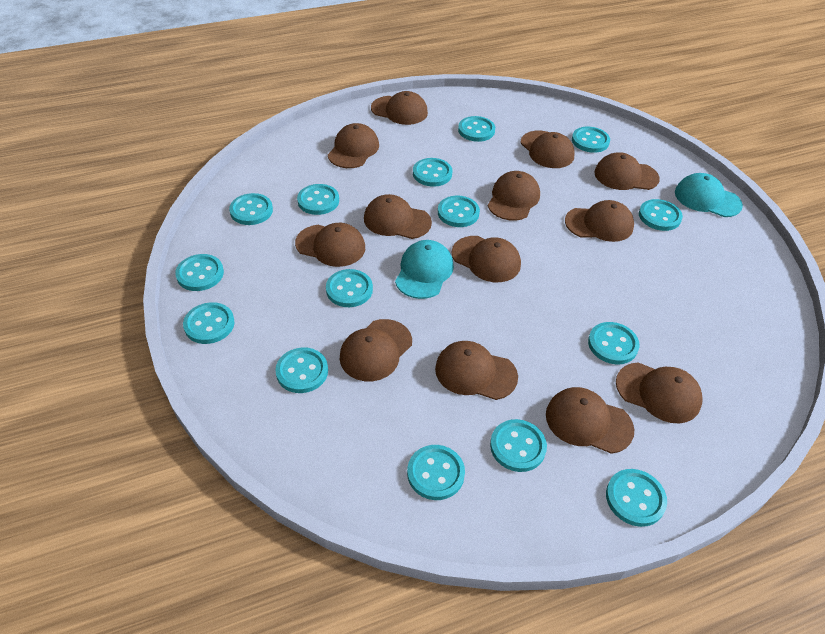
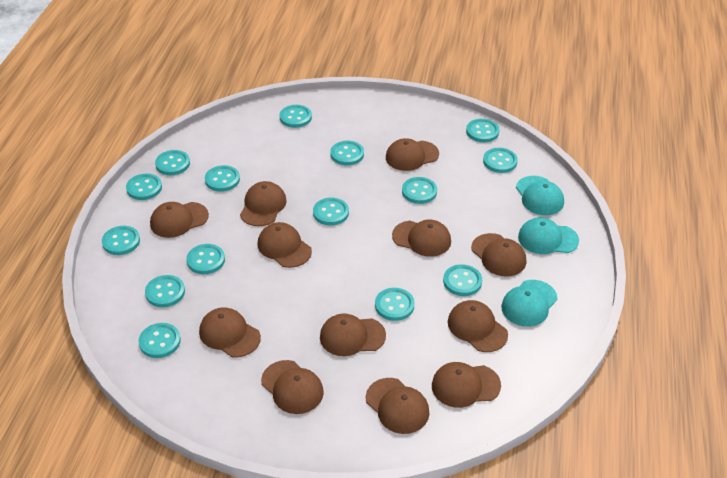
brown cap: [295,223,365,267] [328,123,379,168] [340,319,412,381] [364,194,432,239] [371,91,428,125] [435,341,518,400] [451,236,521,282] [488,171,540,221] [520,130,575,168] [546,387,634,454] [565,200,634,242] [594,152,660,190] [616,362,703,423] = 13 -> [150,202,209,238] [199,307,261,357] [240,181,287,226] [258,222,312,268] [261,360,324,414] [320,314,386,356] [366,378,430,434] [386,138,439,171] [392,220,451,257] [432,362,501,408] [448,300,508,352] [471,233,526,276] = 12
turquoise cap: [395,240,454,299] [675,173,743,217] = 2 -> [501,280,557,327] [516,176,564,215] [518,217,579,254] = 3

